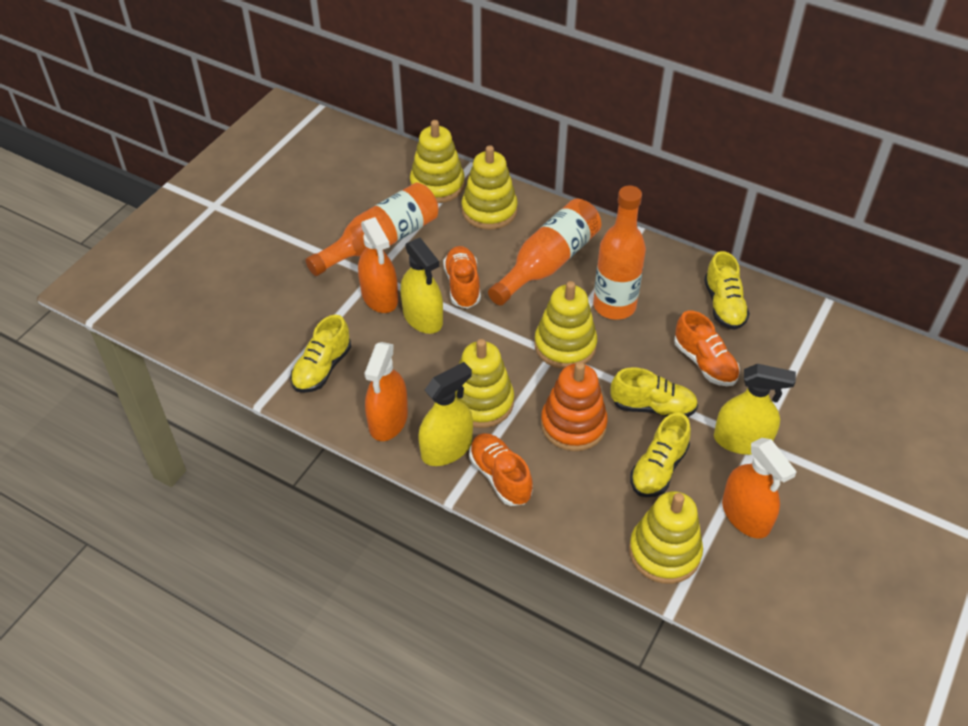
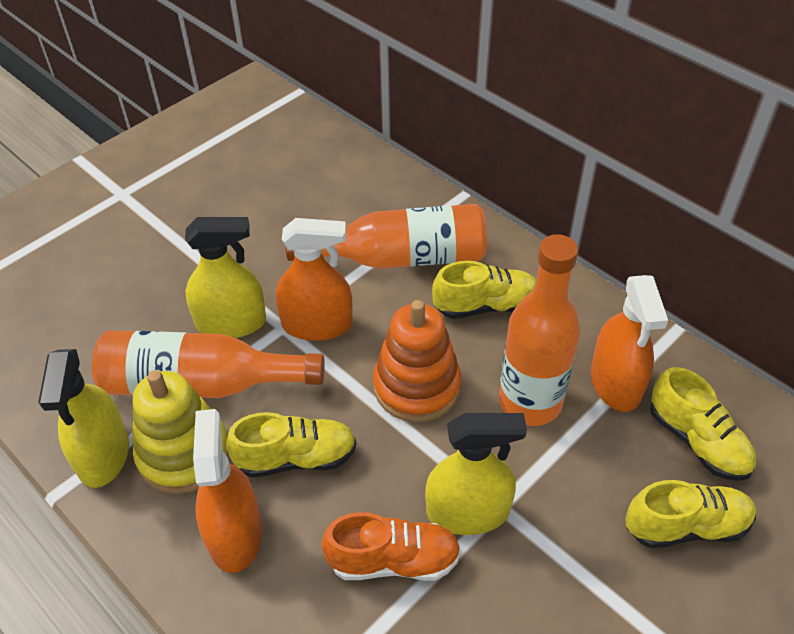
orange shoe: [443,246,481,309] [469,433,533,506] [674,310,740,386] = 3 -> [321,512,461,581] = 1
yellow stacking toy: [410,120,465,203] [455,339,514,428] [462,145,518,230] [534,281,597,369] [629,491,703,584] = 5 -> [133,370,229,494] = 1

